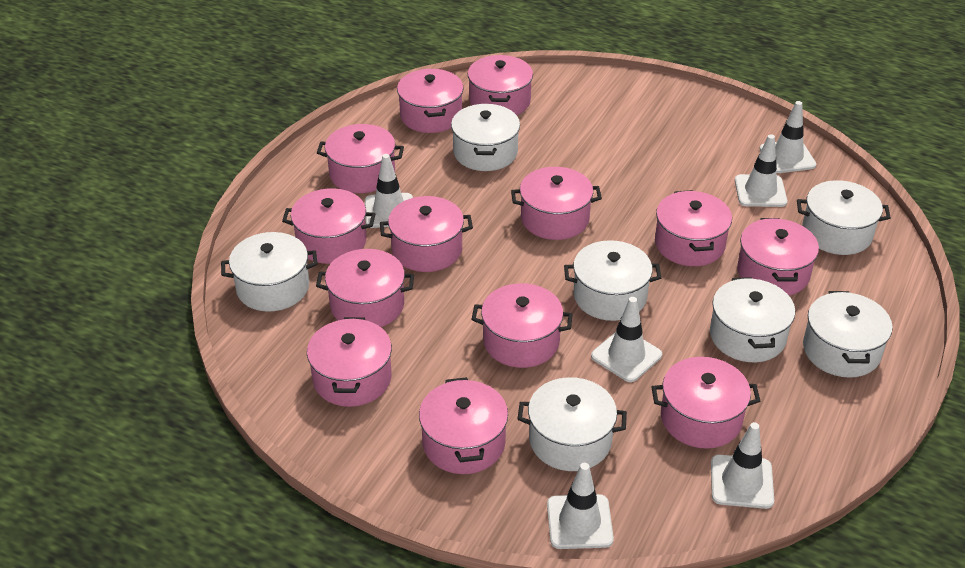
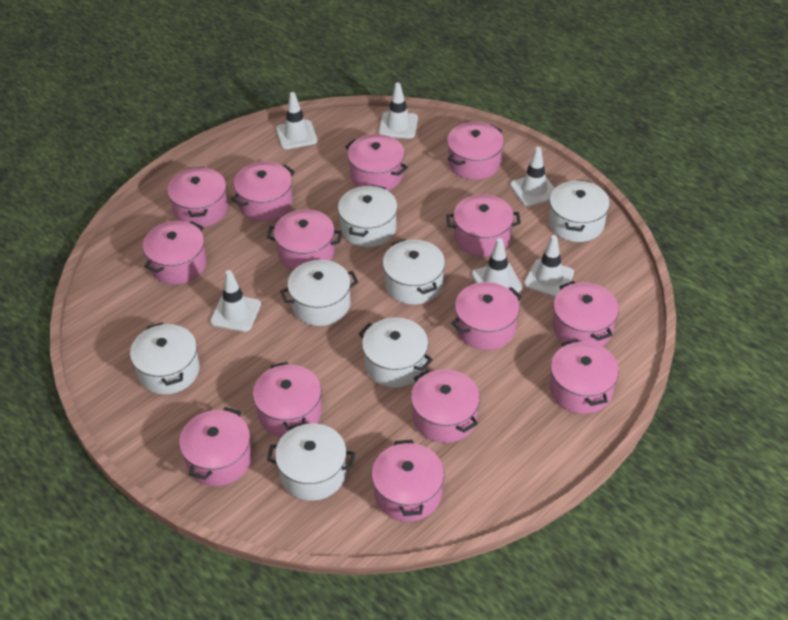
pink pot: [282,188,375,264] [307,317,392,407] [316,249,414,327] [317,124,404,193] [380,196,473,272] [397,69,464,133] [419,377,508,474] [468,55,533,115] [471,283,573,368] [511,167,602,240] [652,357,760,449] [655,190,732,266] [737,218,819,295] = 13 -> [143,221,207,285] [167,167,228,227] [179,407,252,486] [231,162,295,222] [253,362,322,437] [267,209,342,270] [345,134,408,191] [372,440,444,522] [411,369,480,443] [446,194,521,257] [447,122,504,180] [451,282,522,350] [550,339,619,414] [553,281,619,347] = 14

